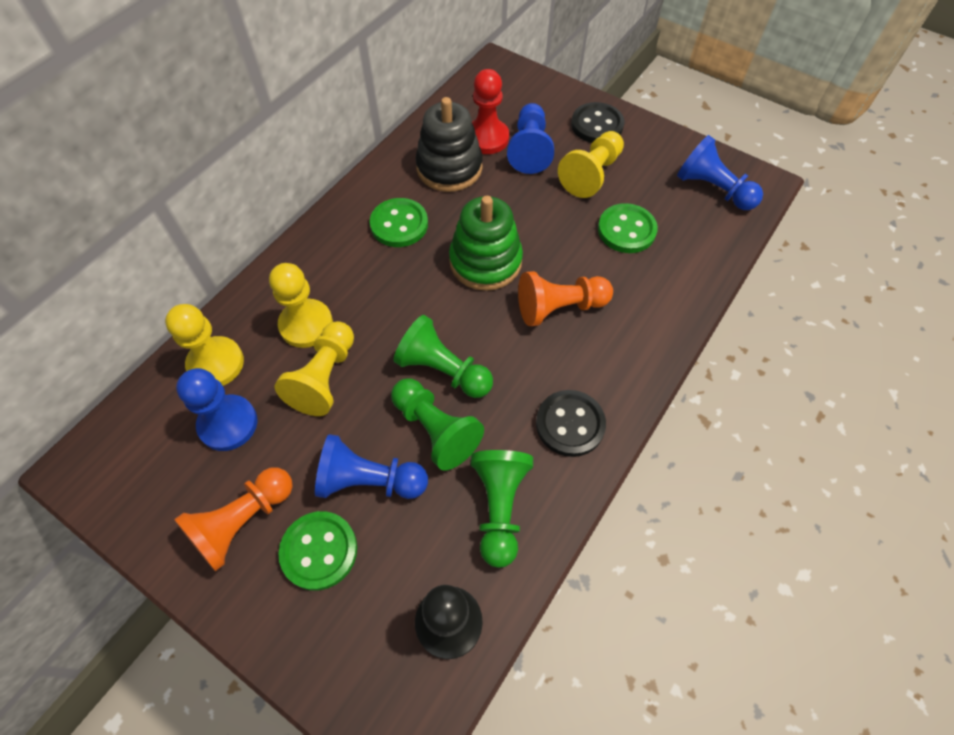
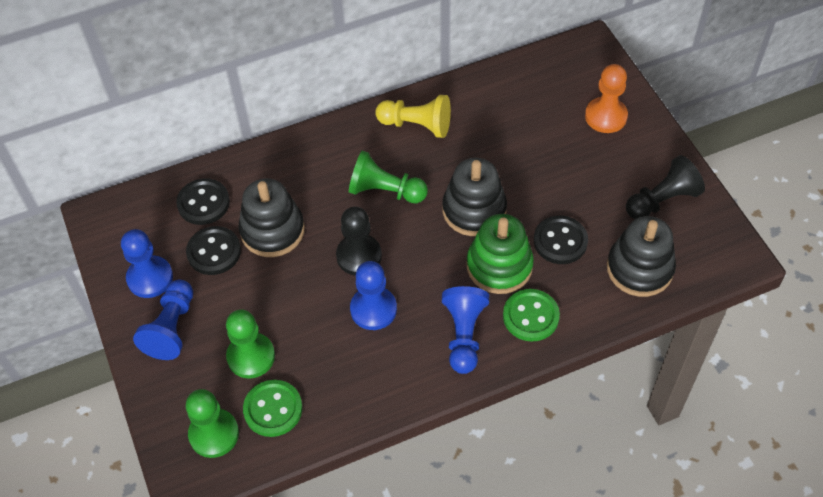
black button: [536,390,606,457] [571,102,624,143] = 2 -> [176,178,230,225] [186,226,241,275] [534,216,588,264] = 3
black pawn: [415,585,483,659] = 1 -> [336,207,382,276] [626,155,705,219] = 2
black stacking toy: [415,97,483,192] = 1 -> [238,178,305,257] [442,158,507,236] [607,216,676,297] = 3
green button: [279,511,357,591] [370,198,428,247] [598,203,658,253] = 3 -> [243,380,303,437] [503,289,560,342] = 2
orange pawn: [174,467,293,571] [518,271,613,326] = 2 -> [585,64,628,133] = 1
red pawn: [472,69,509,154] = 1 -> none = 0
yellow pawn: [165,304,244,386] [269,263,333,348] [275,321,354,416] [558,131,624,198] = 4 -> [375,95,451,138] = 1

